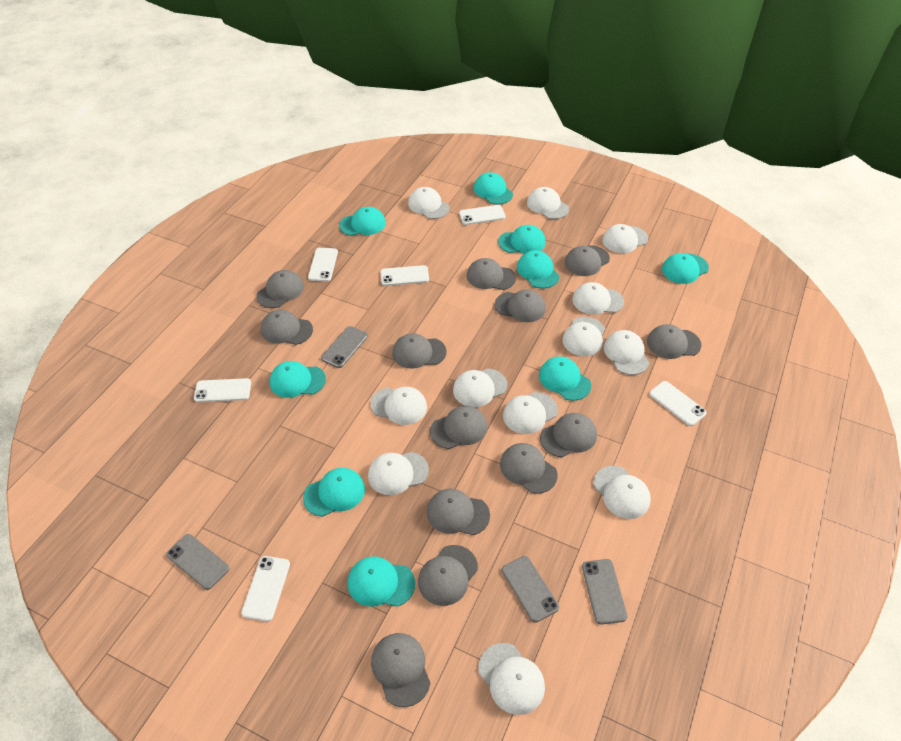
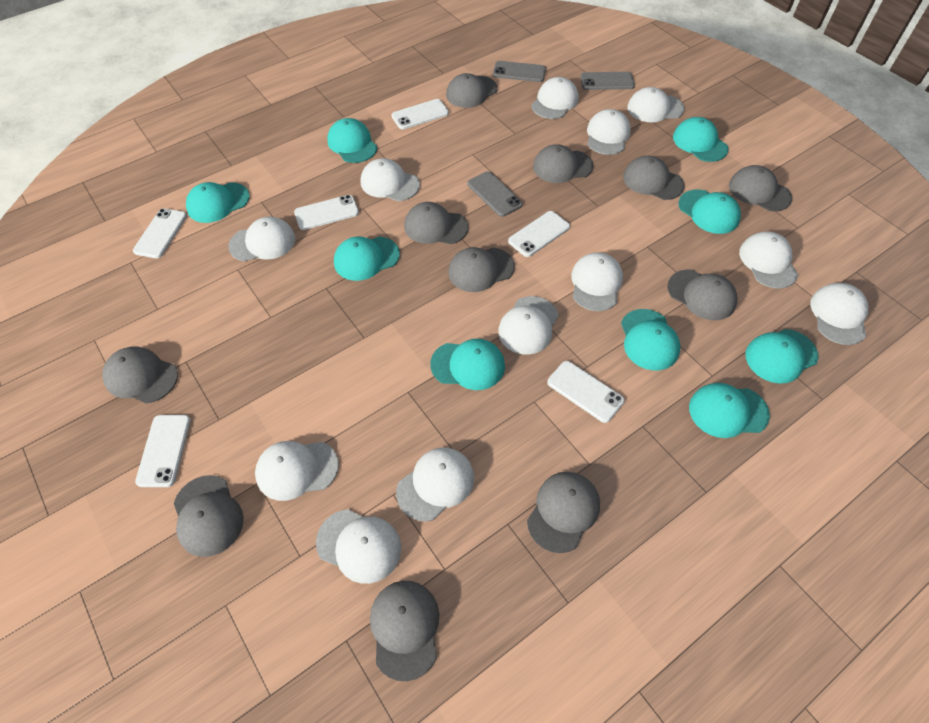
grey cap: [256,270,304,308] [261,310,313,345] [371,633,431,707] [392,333,447,369] [418,545,478,606] [427,489,490,535] [430,406,487,449] [467,258,516,290] [495,290,546,322] [500,443,557,494] [540,413,597,457] [564,245,610,276] [647,324,702,359] = 13 -> [102,347,178,404] [174,475,244,557] [370,581,439,681] [404,202,468,244] [446,73,498,108] [448,247,515,292] [527,472,600,553] [533,144,593,183] [623,156,684,200] [667,270,738,320] [729,165,792,211] = 11
grey phone: [166,534,229,590] [321,326,368,368] [502,556,559,622] [582,559,627,625] = 4 -> [468,171,523,217] [493,61,546,82] [580,72,635,90] = 3

